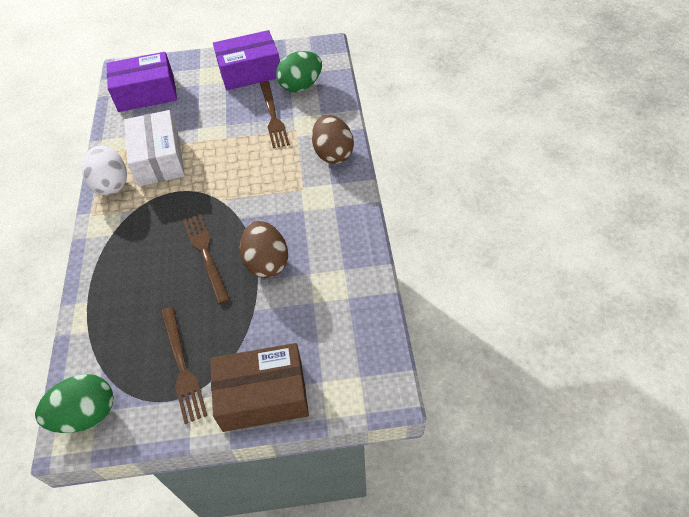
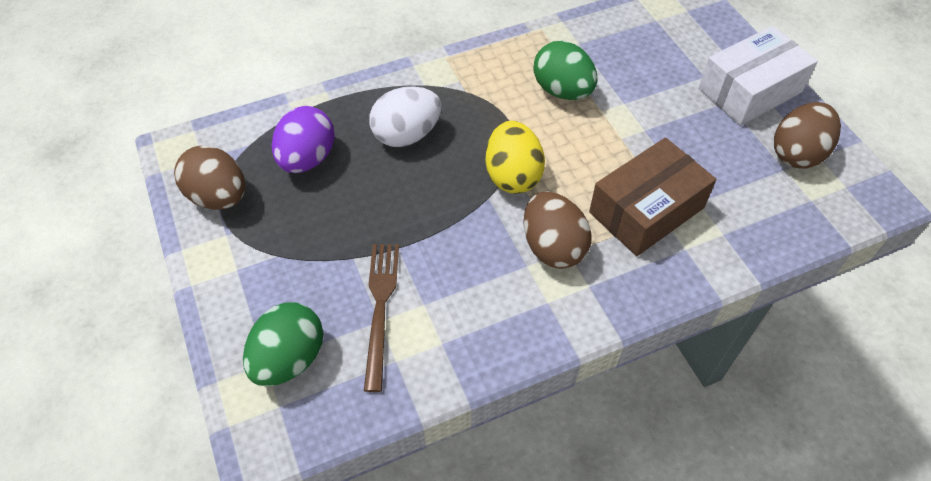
brown egg: [240,221,288,278] [312,115,354,164] = 2 -> [174,145,245,210] [523,191,591,269] [774,102,841,169] = 3
brown fork: [161,307,207,424] [183,214,230,304] [260,81,290,148] = 3 -> [364,244,399,392] = 1
purple box: [106,52,177,112] [213,30,280,90] = 2 -> none = 0
purple egg: none = 0 -> [272,106,335,173] = 1
yellow egg: none = 0 -> [486,121,545,194] = 1

